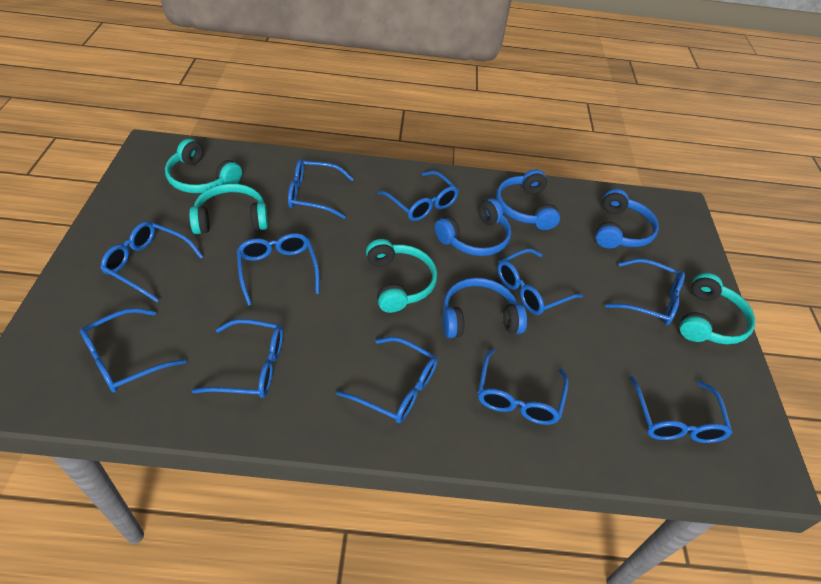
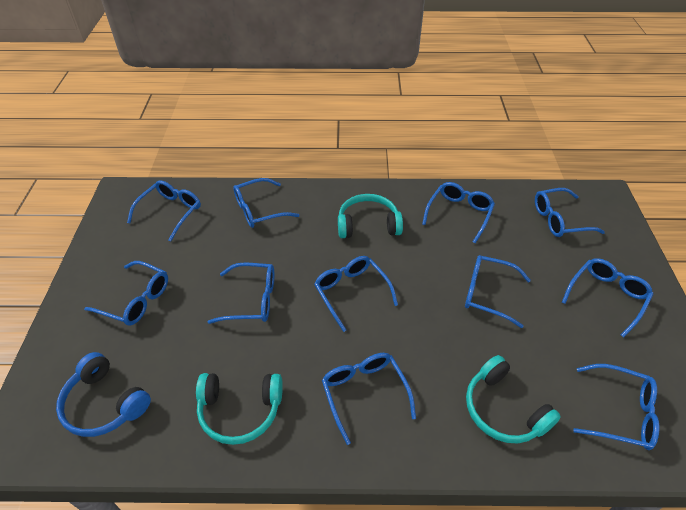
blue headphones: [434,198,511,256] [442,278,527,338] [496,169,560,230] [595,189,659,249] = 4 -> [56,352,151,437] = 1
turquoise headphones: [165,139,242,193] [189,183,268,234] [366,239,437,313] [679,273,755,344] = 4 -> [196,373,283,445] [338,194,403,238] [466,355,561,443] = 3

